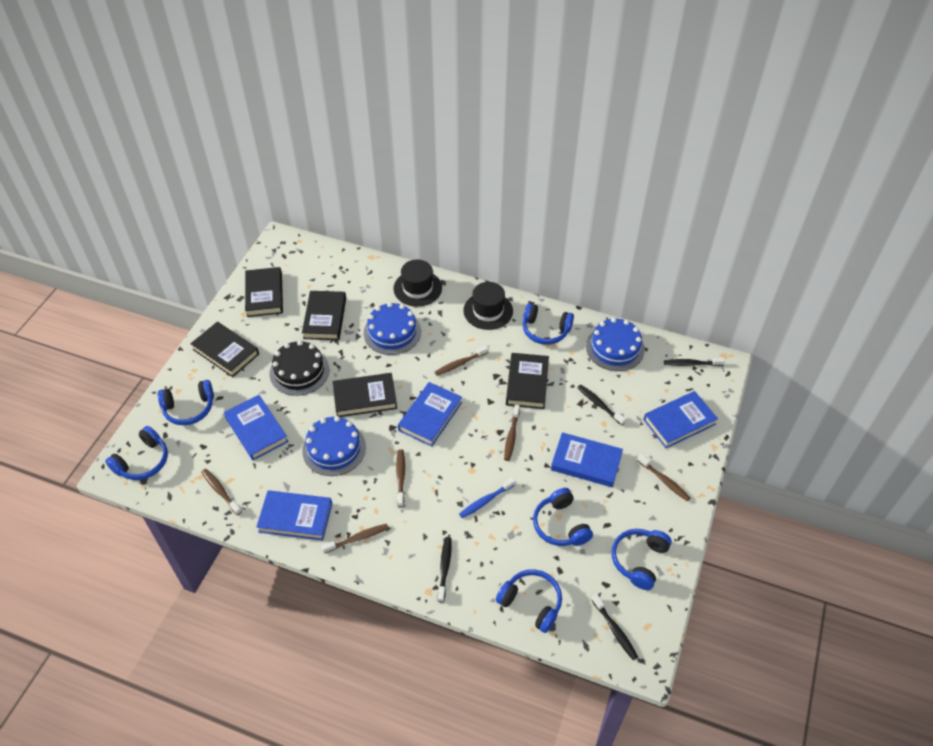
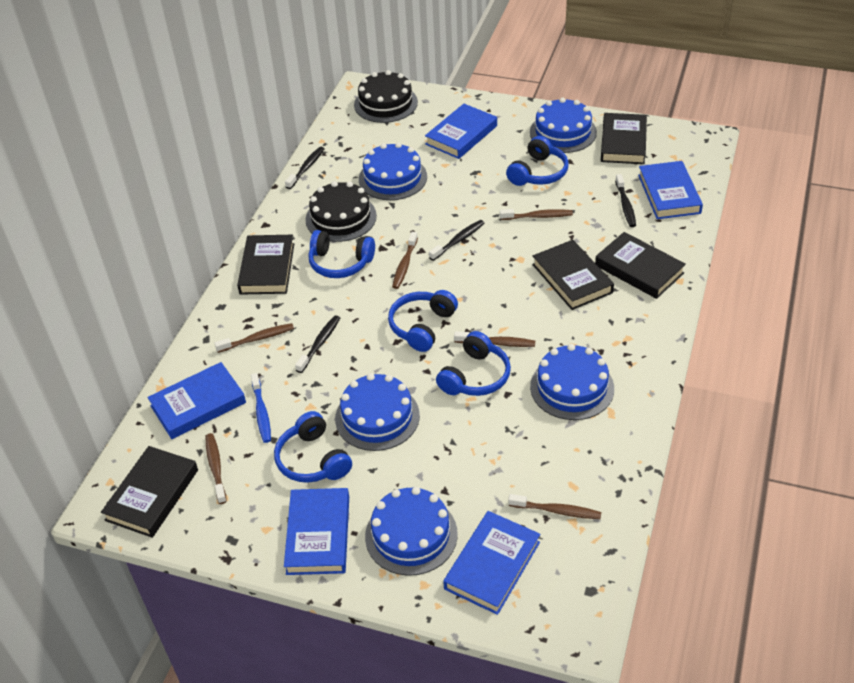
black cake: [270,340,329,396] = 1 -> [306,181,377,242] [354,70,418,123] = 2
black hat: [393,260,442,307] [463,282,513,330] = 2 -> none = 0
blue cake: [302,416,366,476] [364,302,421,355] [586,318,645,371] = 3 -> [335,373,420,451] [359,142,427,200] [365,487,458,576] [530,98,597,153] [530,344,614,420] = 5
blue headphones: [105,426,168,480] [157,380,214,425] [496,569,562,633] [523,303,574,345] [533,488,593,546] [612,529,672,590] = 6 -> [274,411,352,483] [308,230,375,278] [388,290,458,352] [436,331,511,396] [506,136,569,186] = 5

